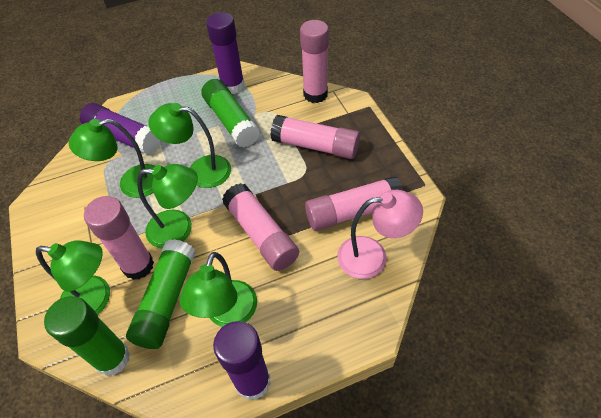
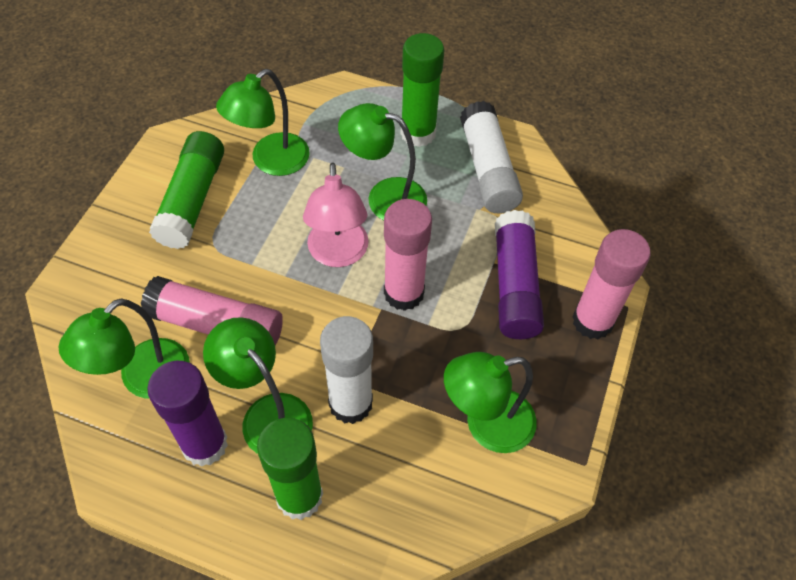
pink glue stick: [84,196,154,280] [222,183,299,271] [270,115,360,159] [300,20,329,103] [305,176,404,231] = 5 -> [141,276,283,346] [384,199,432,311] [572,229,651,339] = 3
purple glue stick: [80,103,160,154] [206,12,245,94] [213,321,271,401] = 3 -> [147,361,228,467] [495,210,544,339] = 2
white glue stick: none = 0 -> [320,316,373,424] [460,101,523,213] = 2

